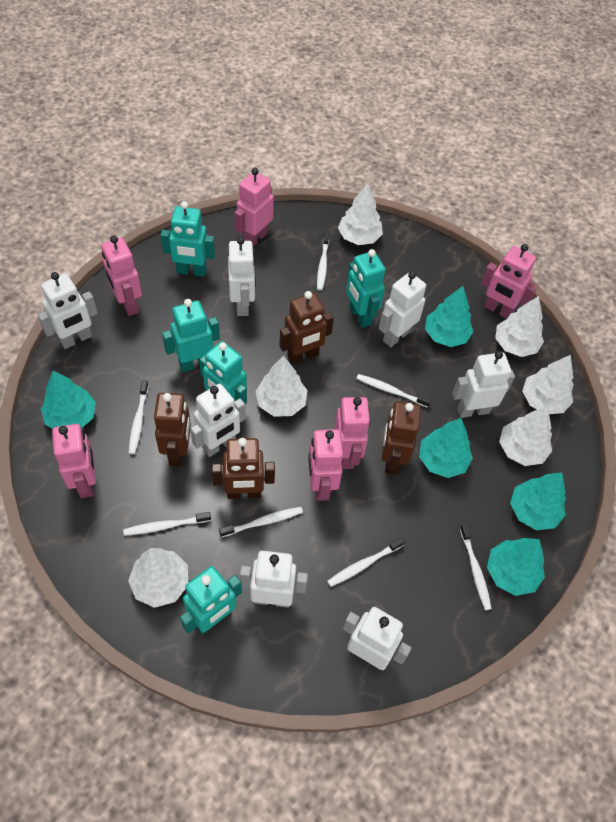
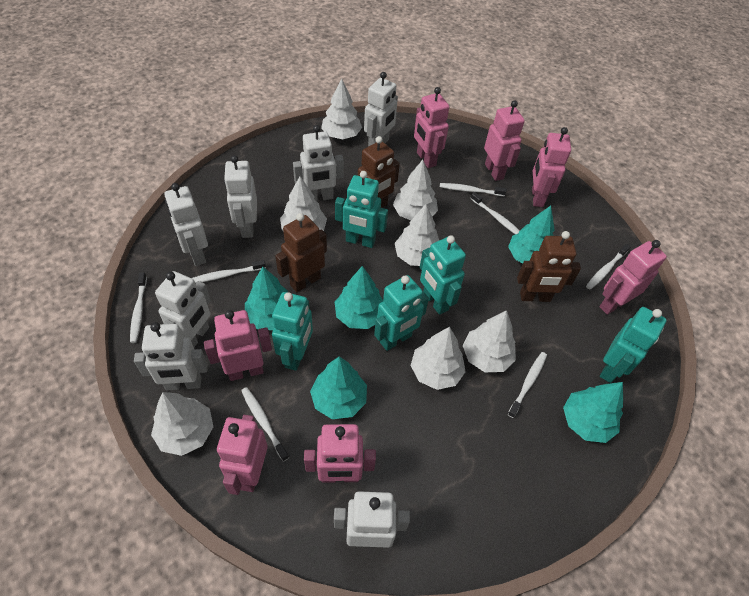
brown robot: [154,393,191,466] [212,438,275,499] [279,291,334,365] [382,402,421,475] = 4 -> [275,213,327,292] [358,136,400,208] [517,231,581,302] = 3
pink robot: [52,424,96,498] [101,235,142,316] [235,168,274,247] [308,429,343,501] [334,397,371,469] [481,244,537,319] = 6 -> [204,310,272,381] [217,415,268,495] [304,424,376,483] [414,87,449,168] [484,100,525,181] [532,127,571,207] [599,240,667,315] = 7
white tree: [128,548,188,608] [255,356,307,417] [338,183,383,245] [495,296,544,357] [499,407,552,466] [522,355,574,414] = 6 -> [151,392,213,456] [280,176,327,231] [321,79,362,139] [393,160,438,220] [395,204,439,266] [410,327,466,390] [463,310,516,372] = 7

